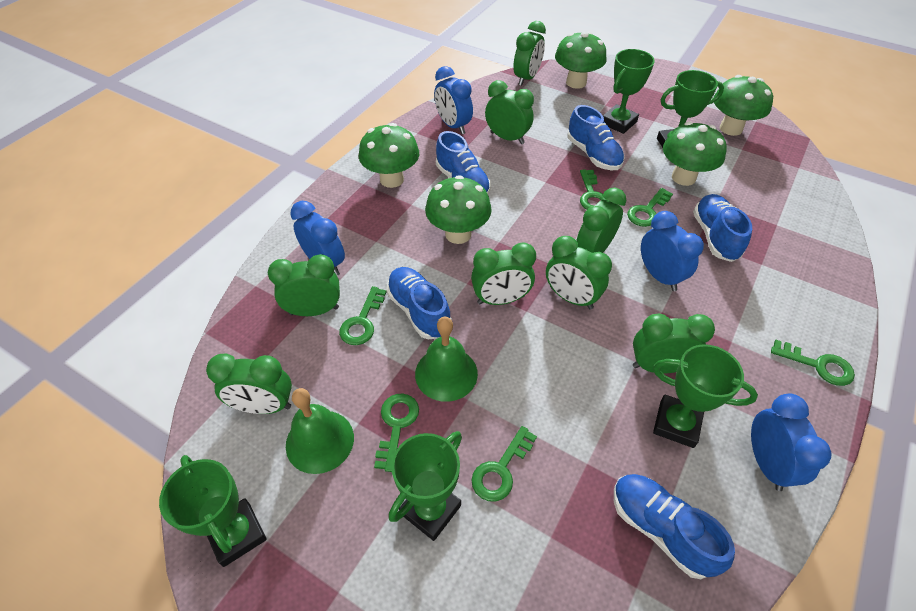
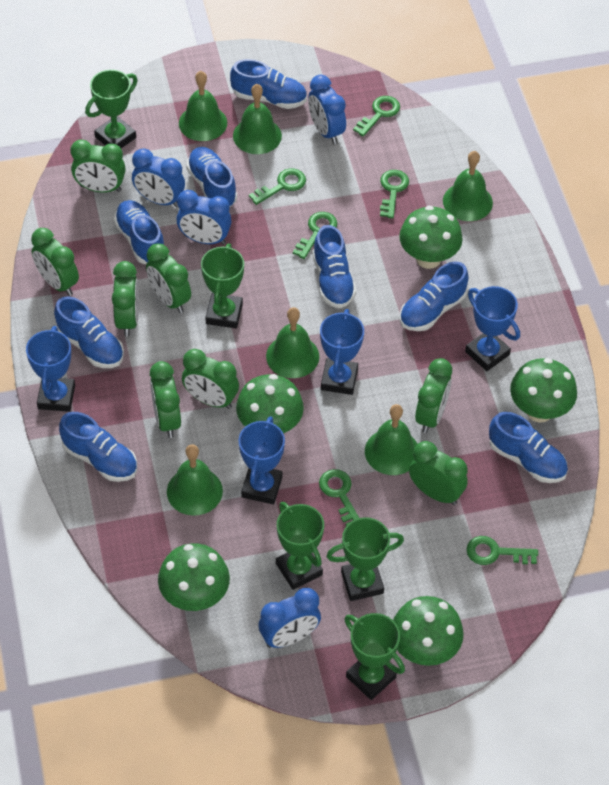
blue shoe: [386,267,451,339] [436,131,491,194] [567,105,625,171] [614,474,735,579] [693,194,752,262] = 5 -> [54,296,124,368] [59,412,137,482] [114,200,164,264] [186,147,237,207] [230,59,307,109] [313,225,356,308] [400,261,469,331] [489,412,568,483] = 8
blue trophy: none = 0 -> [26,326,75,412] [239,416,285,504] [320,309,364,395] [465,286,520,371] = 4
green bell: [286,388,354,474] [415,317,478,402] = 2 -> [167,444,223,516] [179,71,227,141] [233,84,282,154] [266,307,319,378] [365,404,417,475] [443,151,493,221] = 6

